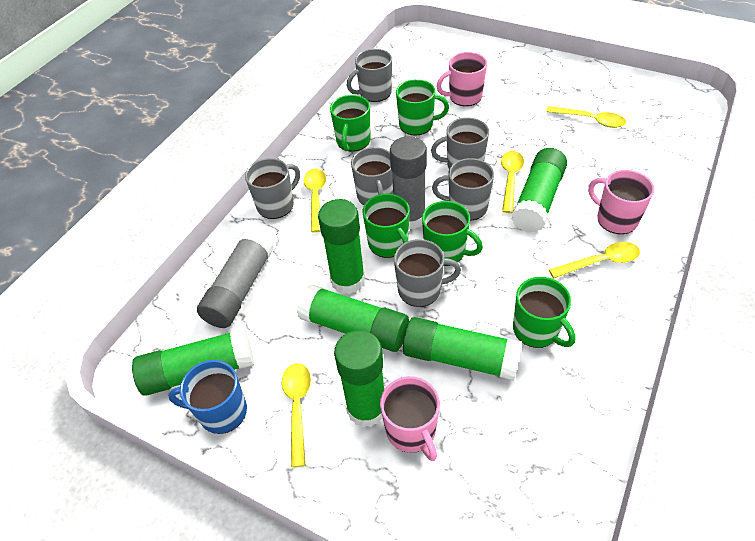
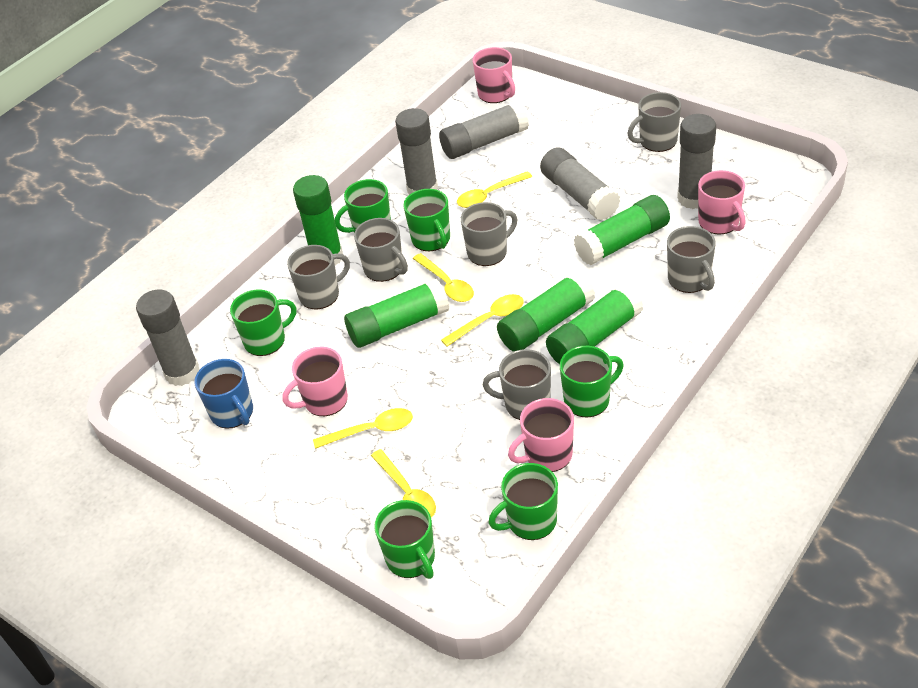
green glue stick: [132,328,254,396] [297,284,409,352] [318,199,365,294] [334,330,384,427] [403,317,522,381] [512,148,567,233] = 6 -> [293,175,343,266] [344,279,449,348] [497,271,595,352] [546,283,643,364] [574,195,670,266] = 5
green mug: [330,95,371,152] [363,194,410,258] [396,79,449,136] [422,201,483,266] [513,277,576,348] = 5 -> [230,290,297,356] [335,179,391,233] [374,500,435,579] [403,189,450,251] [488,463,558,540] [560,346,624,417] = 6
grey glue stick: [197,230,274,328] [390,136,427,229] = 2 -> [136,290,200,386] [395,108,438,195] [439,101,529,159] [540,147,620,220] [677,114,716,209] = 5
pink mug: [380,376,440,461] [436,52,487,106] [588,170,654,234] = 3 -> [282,347,348,416] [473,47,515,103] [508,398,574,472] [698,170,746,234] = 4

